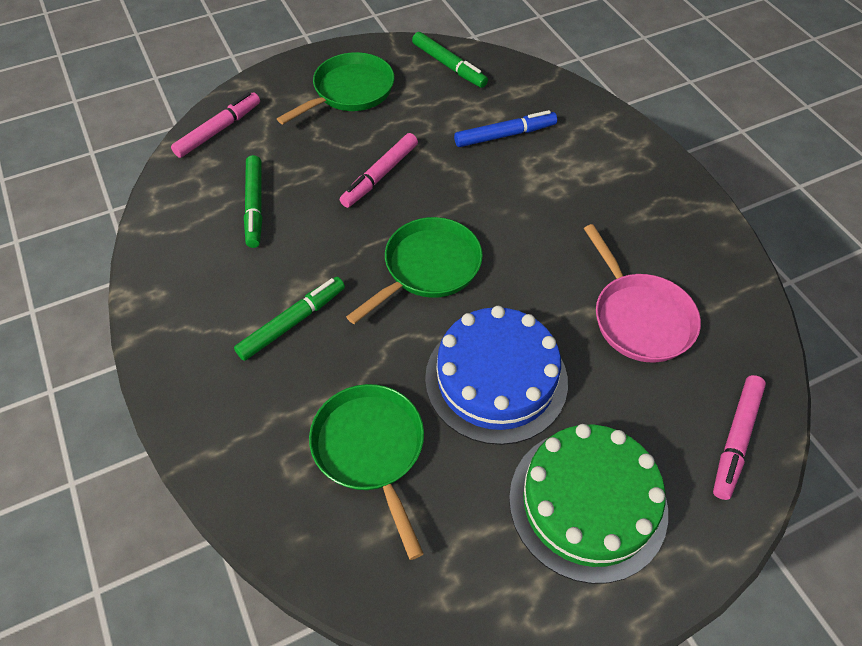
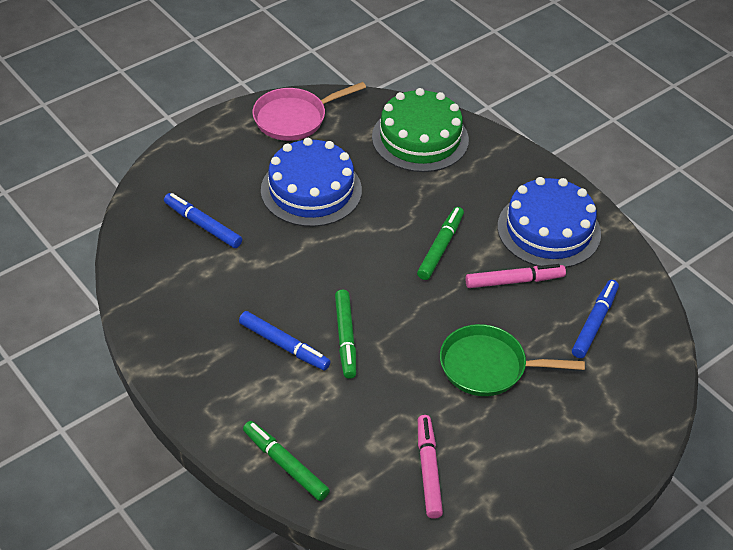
blue cake: [425,306,568,445] = 1 -> [261,138,362,227] [497,177,601,268] = 2
blue marker: [454,110,557,147] = 1 -> [164,193,242,248] [239,311,331,371] [572,280,619,358] = 3
green pan: [277,52,394,125] [309,384,424,560] [346,217,483,324] = 3 -> [440,324,585,396] = 1
pink marker: [171,92,260,158] [340,133,418,208] [713,375,766,500] = 3 -> [418,415,443,519] [465,264,566,288] = 2

